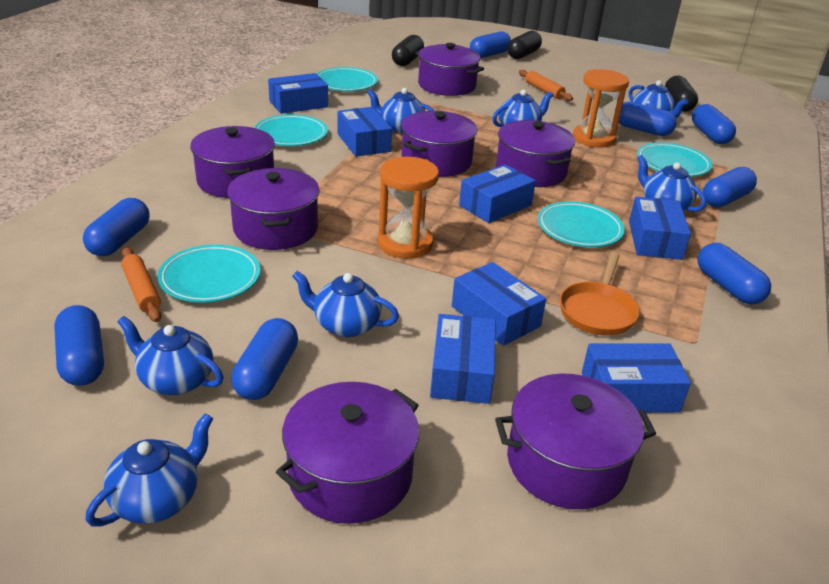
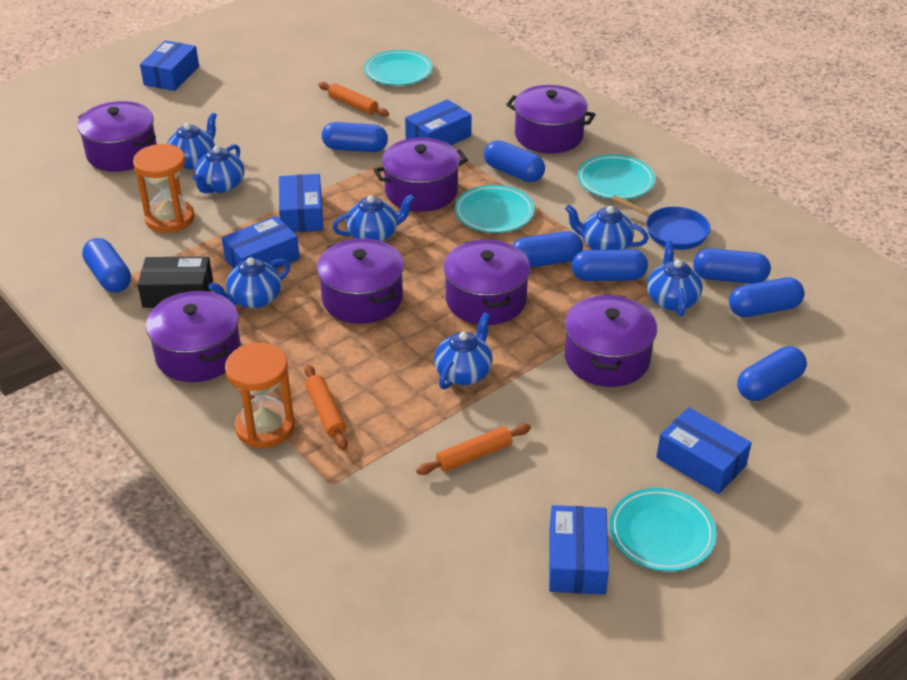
black box: none = 0 -> [138,257,213,308] = 1
black capsule: [392,35,424,66] [507,31,542,59] [665,75,698,112] = 3 -> none = 0
blue box: [268,73,328,114] [338,107,392,157] [430,314,496,404] [452,262,546,346] [459,164,536,223] [582,343,691,413] [629,197,691,260] = 7 -> [140,40,199,91] [222,216,300,269] [279,174,323,232] [405,99,472,145] [549,505,609,595] [656,407,752,494] = 6
blue pan: none = 0 -> [611,195,710,250] = 1
orange pan: [560,252,640,336] = 1 -> none = 0
orange rolling pin: [121,247,161,322] [519,70,573,101] = 2 -> [304,364,348,450] [318,82,389,117] [416,424,531,475] = 3
turquoise plate: [158,244,260,303] [254,114,328,146] [317,67,378,91] [538,201,625,247] [637,143,712,177] = 5 -> [364,50,432,85] [455,185,534,233] [577,154,655,199] [610,488,716,571] = 4

